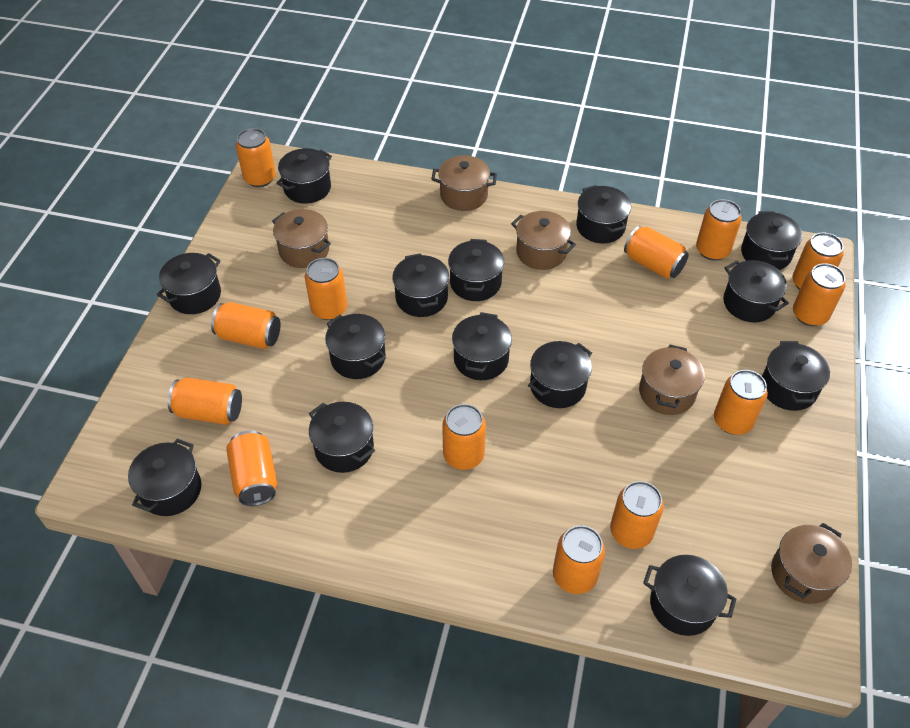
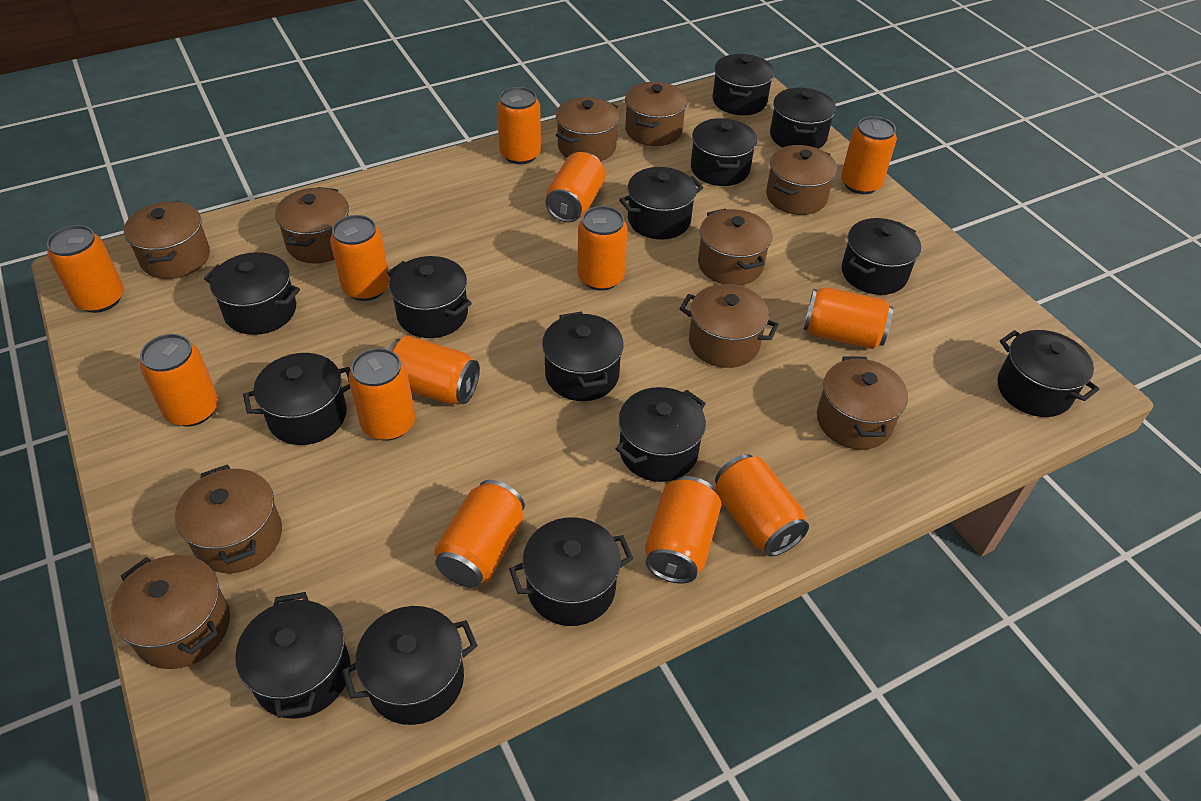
brown pot: [272,209,331,268] [431,155,497,211] [511,211,576,270] [639,344,705,415] [771,523,852,604] = 5 -> [111,555,230,669] [124,201,210,279] [175,465,282,573] [275,187,349,263] [556,97,620,161] [625,82,687,146] [679,284,779,368] [698,208,772,286] [766,145,837,215] [817,356,908,450] = 10

